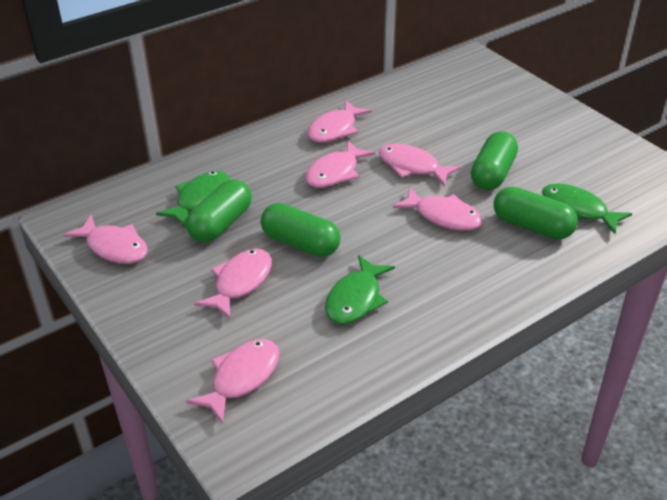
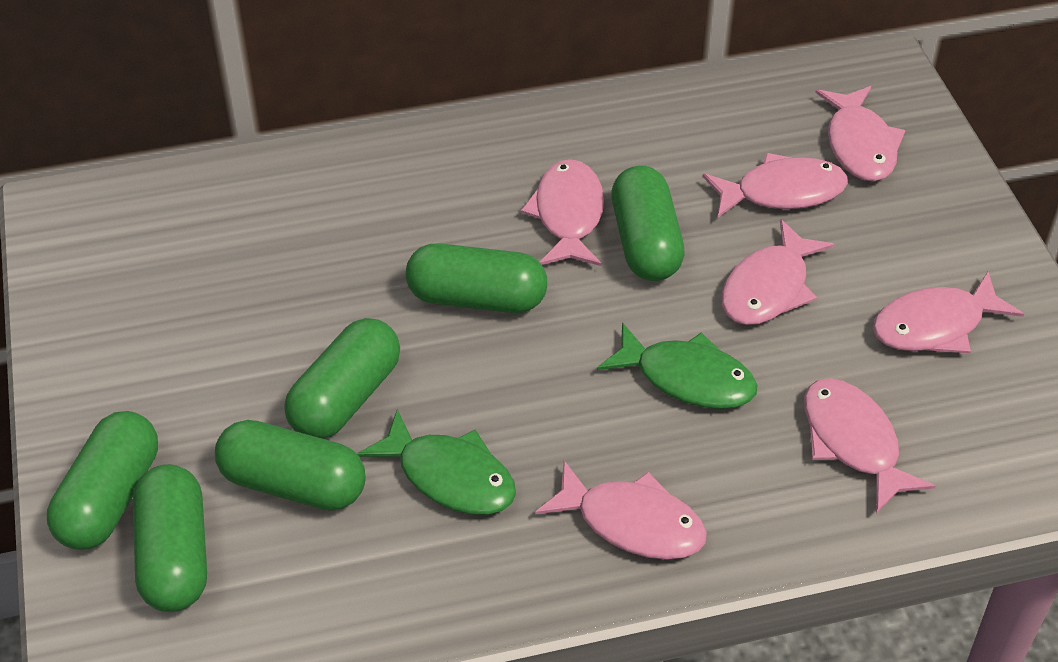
green capsule: [186,179,252,243] [261,203,341,257] [471,131,518,190] [494,186,578,240] = 4 -> [47,411,158,550] [133,464,207,612] [215,420,366,511] [284,318,400,439] [406,243,547,313] [611,166,685,281] = 6
green fish: [156,171,230,227] [325,255,395,324] [542,183,632,234] = 3 -> [357,409,516,515] [597,322,757,409] = 2

